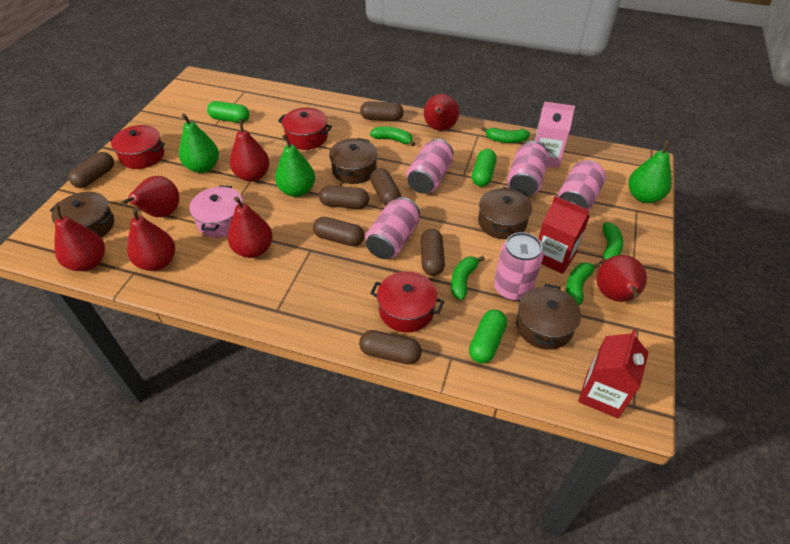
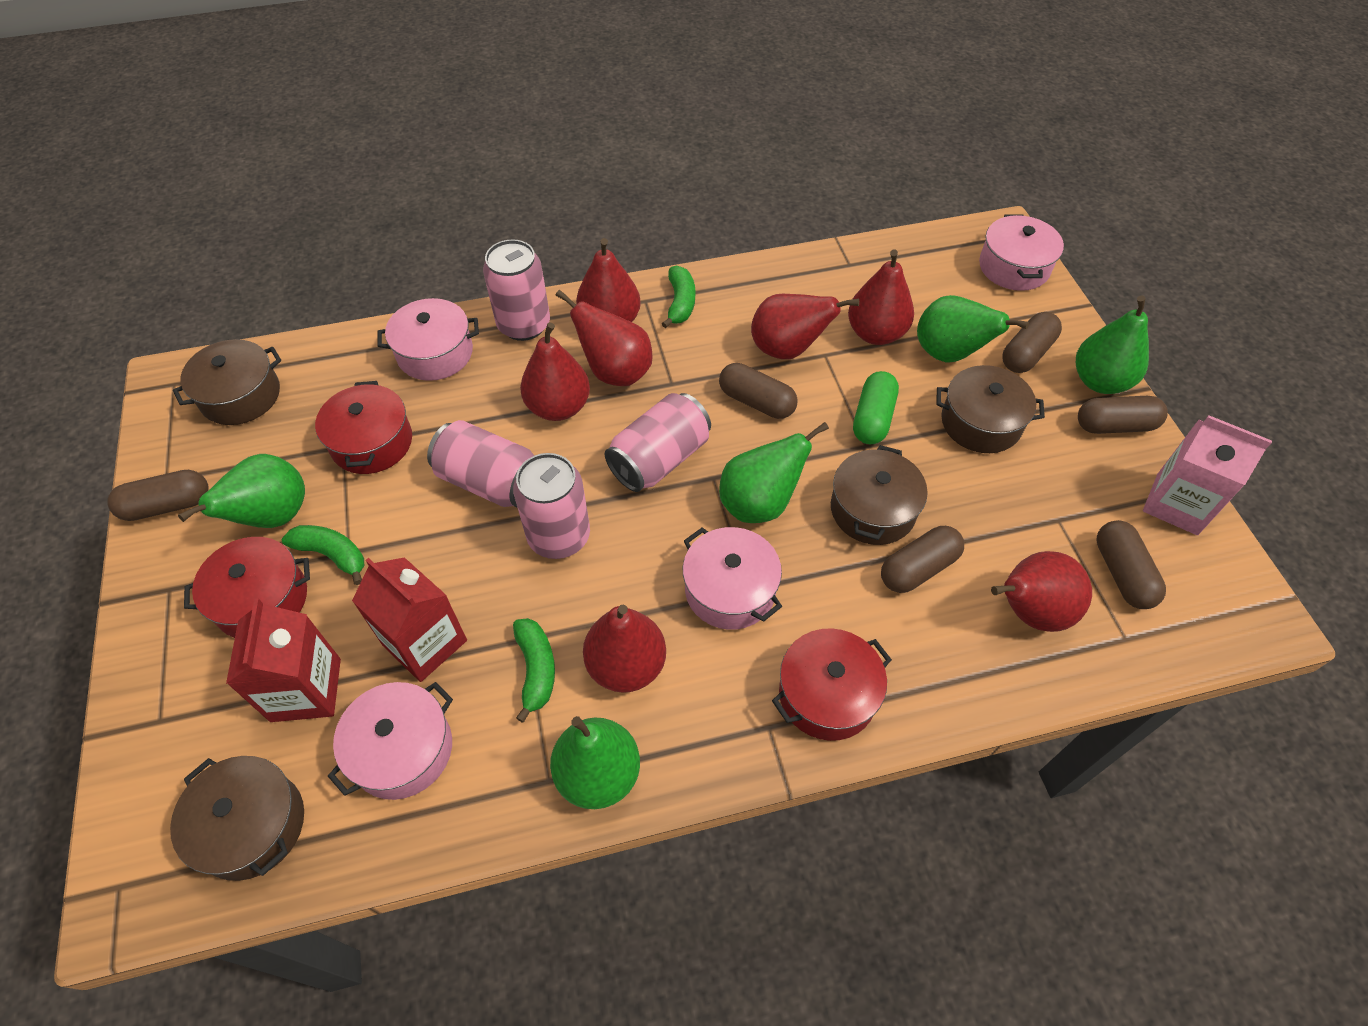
brown capsule: [69,152,114,188] [313,217,364,246] [319,186,369,209] [359,330,422,365] [360,101,404,121] [370,168,401,206] [420,229,445,276] = 7 -> [107,470,209,521] [719,363,798,419] [881,526,964,593] [1002,312,1062,373] [1078,396,1168,434] [1096,520,1166,609] = 6
green banana: [370,126,415,146] [451,256,485,300] [482,127,530,143] [566,262,600,305] [599,222,623,265] = 5 -> [282,525,364,585] [513,618,555,723] [662,266,695,328] = 3
green capsule: [207,101,249,123] [469,310,507,364] [472,149,497,187] = 3 -> [853,371,899,444] = 1
green pear: [179,113,219,173] [275,134,315,197] [628,139,672,203] = 3 -> [178,454,305,528] [550,716,640,809] [719,422,829,523] [917,295,1029,362] [1076,295,1149,394] = 5
pink can: [365,197,420,259] [406,139,453,194] [494,232,544,301] [507,141,549,197] [558,160,606,210] = 5 -> [427,420,534,507] [483,239,550,341] [513,453,590,559] [605,393,711,492] = 4
pink pot: [189,185,243,238] = 1 -> [328,682,453,800] [377,298,479,381] [683,527,782,630] [979,214,1064,291] = 4

